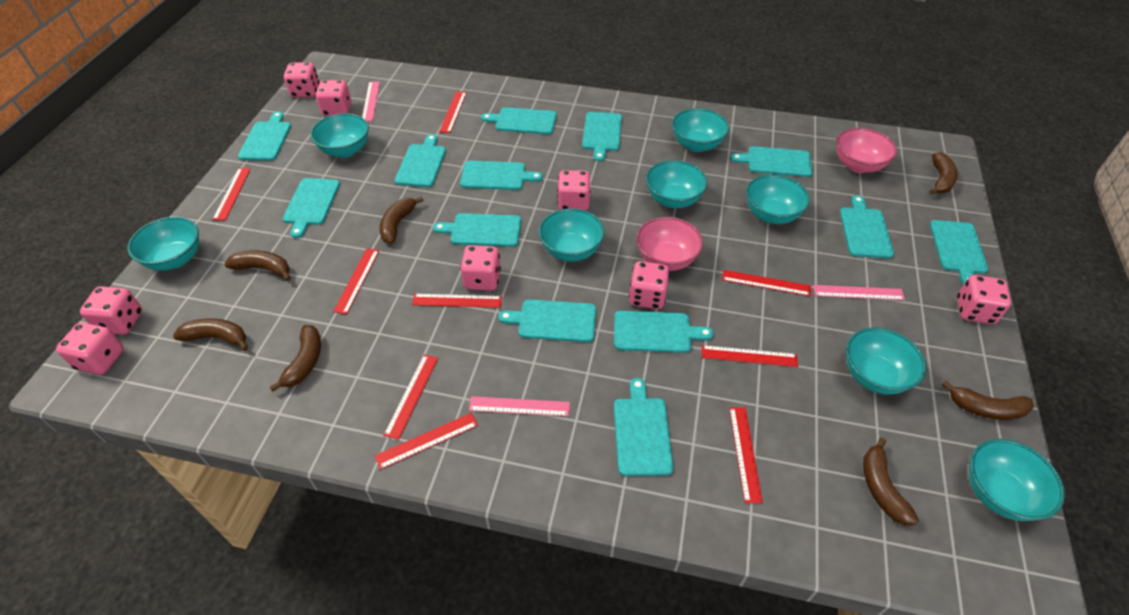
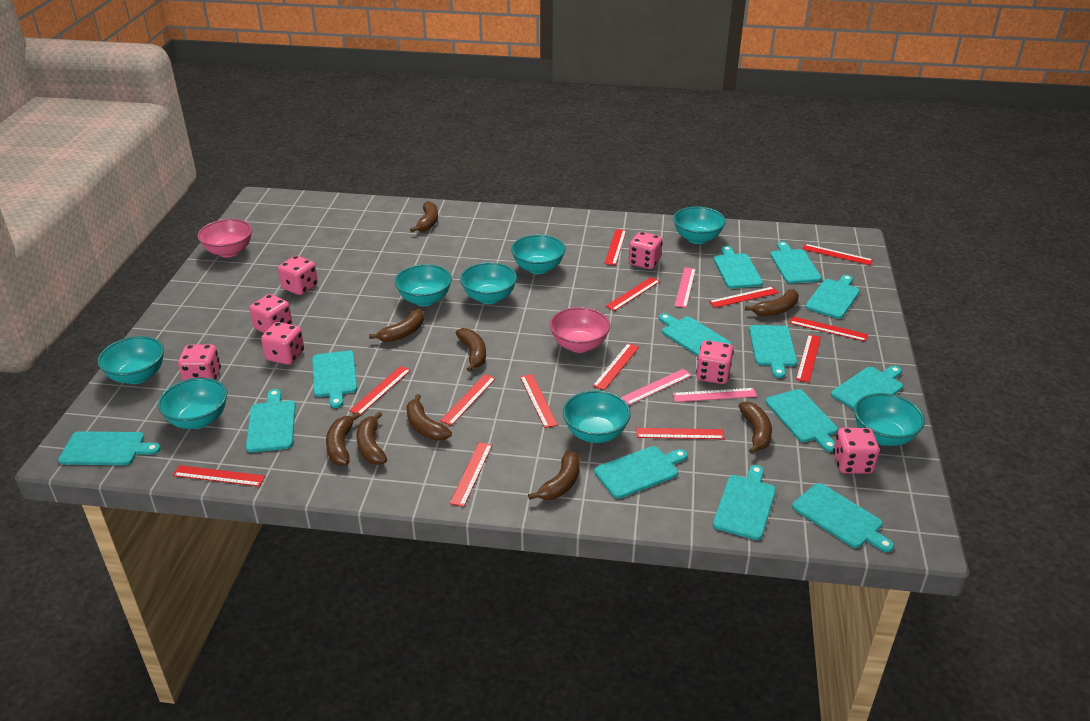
brown banana: [173,318,248,351] [224,250,291,281] [270,325,321,392] [380,196,423,244] [863,437,919,525] [930,152,958,194] [941,380,1034,420] = 7 -> [326,412,360,466] [356,412,387,465] [369,309,424,342] [406,394,452,441] [410,201,438,232] [456,328,486,372] [528,450,580,500] [739,401,772,454] [745,289,799,316] = 9
pink dice: [56,322,124,375] [80,286,142,335] [284,62,320,98] [316,80,351,116] [460,245,501,291] [557,170,590,211] [629,261,670,309] [957,275,1011,324] = 8 -> [178,344,221,380] [250,294,292,333] [261,322,304,365] [278,256,318,295] [629,232,663,269] [696,340,734,384] [833,428,879,474] = 7
red ruler: [213,168,251,220] [333,248,379,314] [375,413,478,470] [384,354,438,440] [412,294,502,308] [439,91,467,133] [702,345,798,367] [722,270,811,296] [729,407,763,503] = 9 -> [173,465,265,487] [349,366,411,415] [440,374,496,426] [450,442,492,507] [520,374,558,428] [593,343,639,390] [604,229,626,265] [605,277,660,311] [636,428,725,439] [709,287,779,308] [789,316,868,342] [796,334,821,383] [802,244,873,265] = 13

